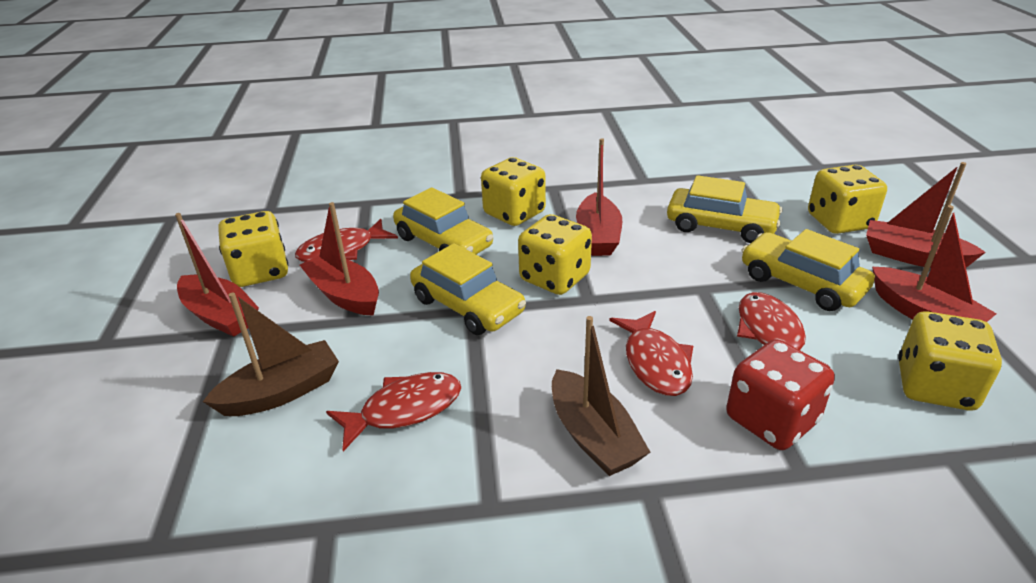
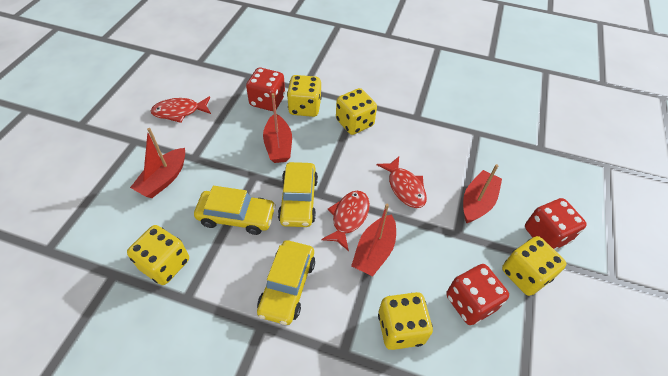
brown boat: [203,292,339,416] [552,316,650,476] = 2 -> none = 0
red boat: [175,213,259,337] [300,202,379,316] [576,138,622,256] [866,162,986,268] [872,205,997,322] = 5 -> [130,128,185,198] [263,93,292,163] [351,204,396,276] [463,164,502,223] = 4
red dice: [726,339,835,450] = 1 -> [246,68,285,111] [446,264,509,325] [525,198,587,250] = 3
red fish: [295,219,398,262] [326,372,461,452] [609,311,693,396] [737,292,830,367] = 4 -> [151,96,211,123] [321,191,370,251] [377,157,427,208] = 3
yellow car: [393,187,493,254] [410,243,526,335] [667,175,783,243] [742,229,875,311] = 4 -> [194,186,276,235] [257,240,315,325] [278,162,318,227] = 3

